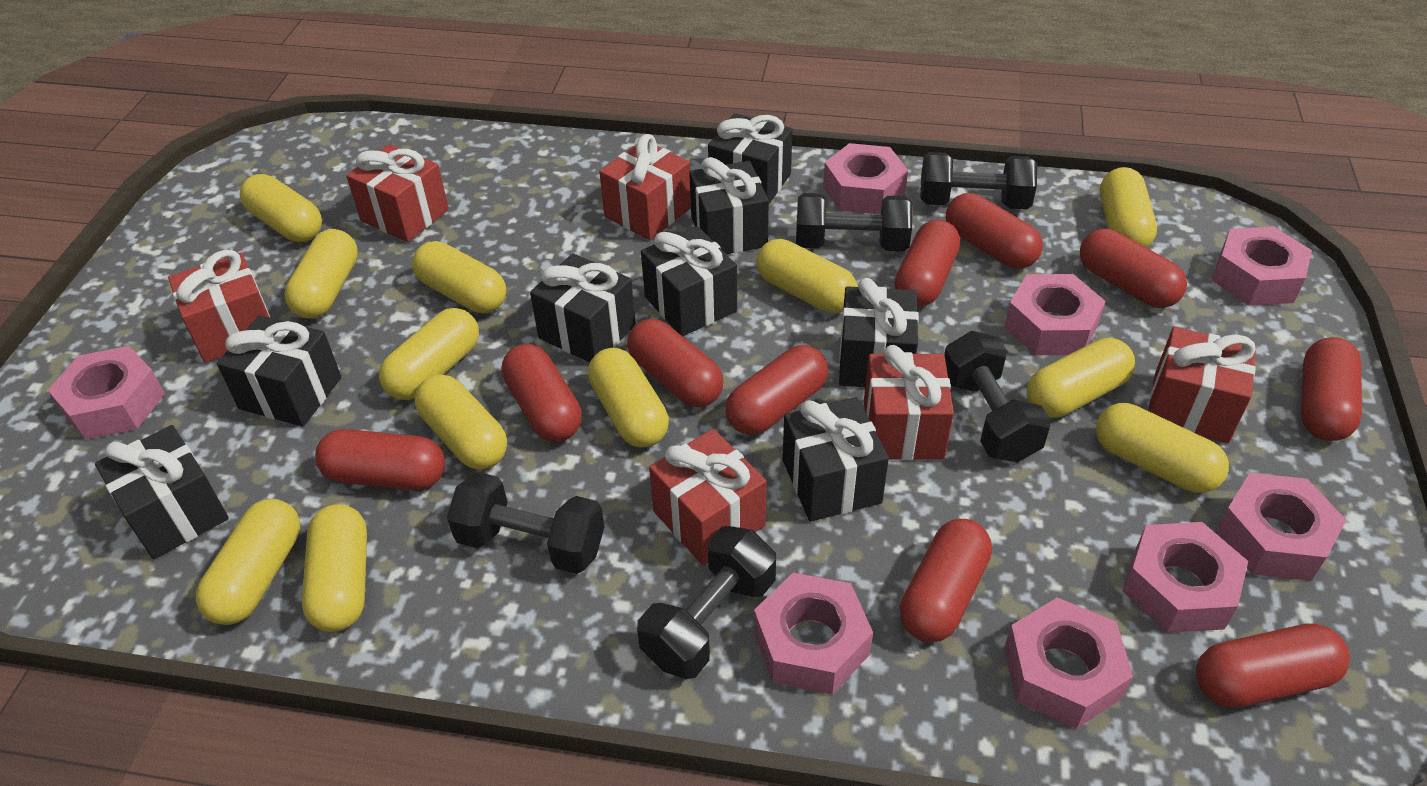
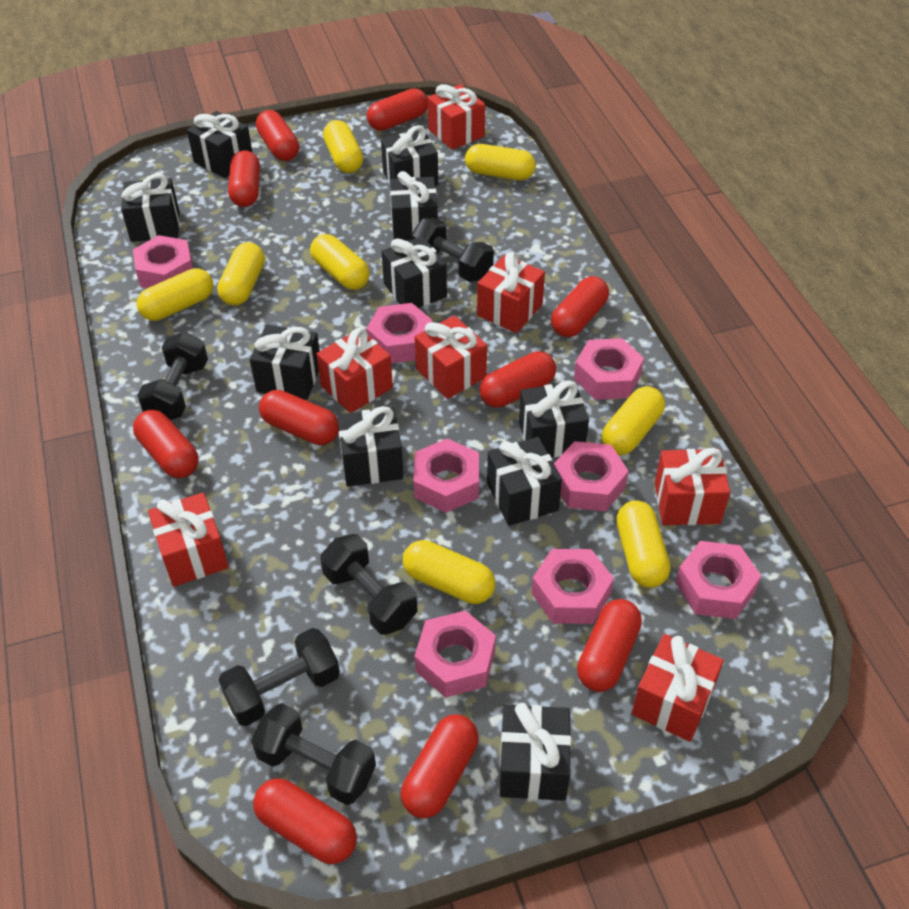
black gift: [95,425,229,559] [217,315,342,427] [530,253,636,362] [641,226,737,336] [689,157,769,254] [708,113,793,204] [783,397,889,522] [839,278,919,387] = 8 -> [121,174,179,242] [187,111,252,178] [250,325,320,400] [337,406,404,487] [381,125,438,186] [381,236,447,308] [390,171,438,241] [487,437,562,526] [500,703,571,801] [519,380,589,457] = 10
red gift: [168,250,271,363] [346,144,449,242] [599,134,691,240] [649,429,766,566] [864,345,954,460] [1148,327,1256,443] = 6 -> [148,492,229,587] [316,328,393,413] [415,315,487,399] [427,84,485,150] [477,252,545,333] [632,634,724,742] [655,448,730,525] = 7
yellow capsule: [196,499,300,625] [240,174,322,242] [284,229,358,319] [302,504,367,632] [379,308,479,400] [412,241,506,313] [415,374,507,470] [588,348,669,447] [756,239,857,313] [1027,338,1135,418] [1096,403,1229,493] [1100,167,1157,248] = 12 -> [137,268,213,321] [217,242,265,306] [310,234,370,290] [323,120,363,173] [403,540,495,604] [465,144,536,180] [602,386,665,455] [617,501,670,588] = 8

